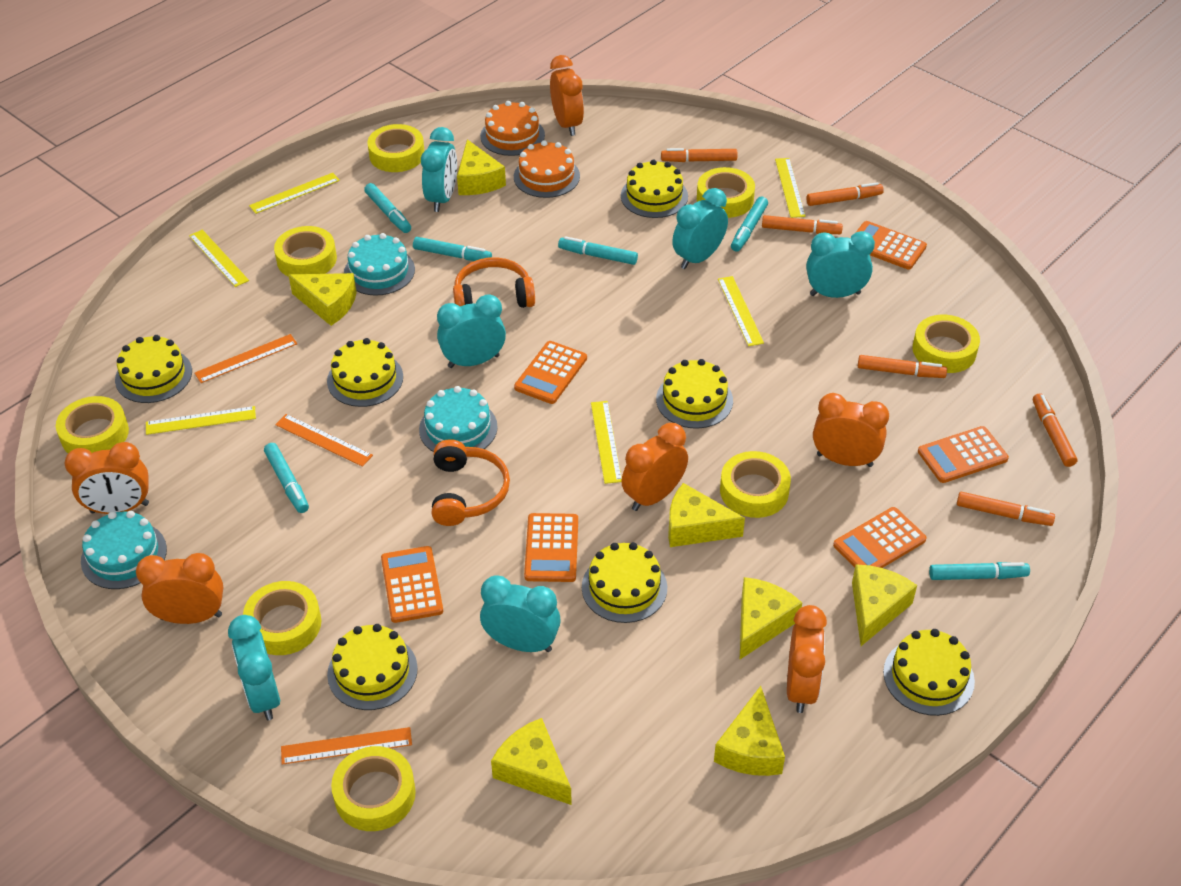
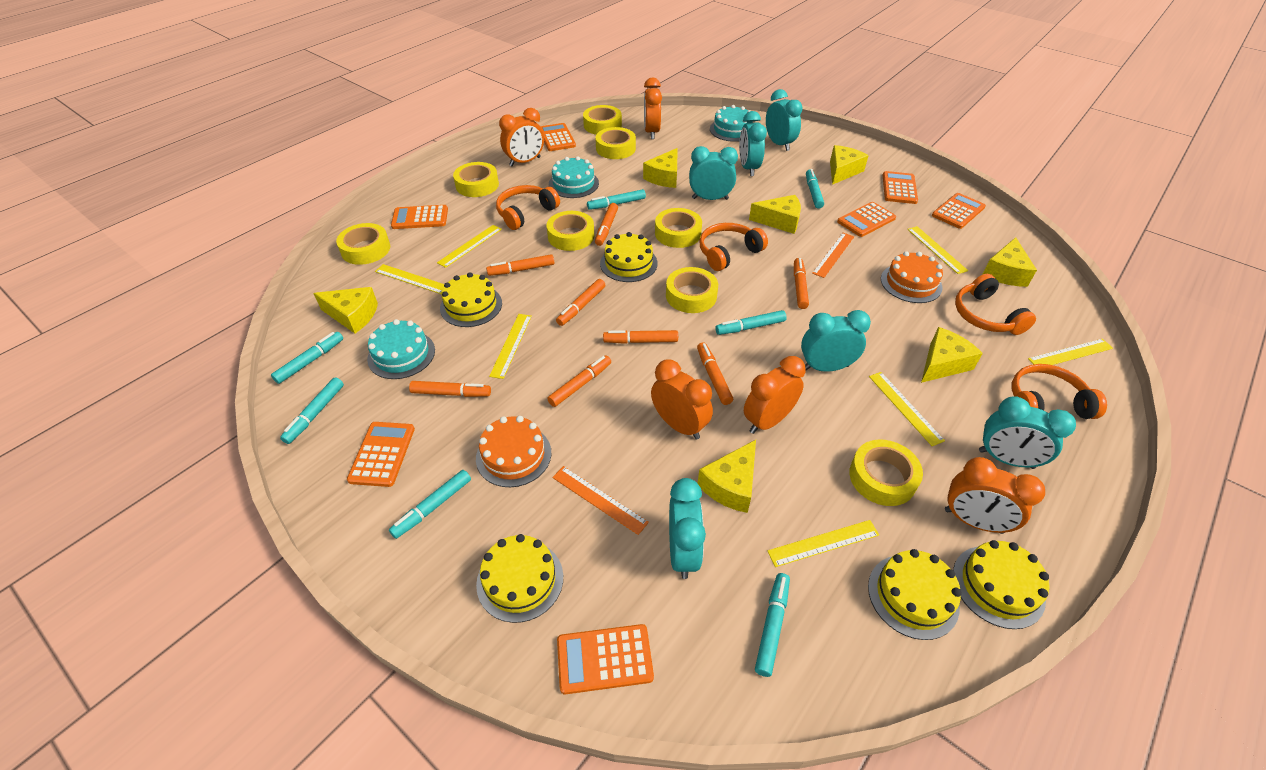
orange calculator: [381,546,443,623] [514,341,587,404] [524,513,578,582] [833,507,927,568] [856,221,927,270] [918,426,1009,483] = 6 -> [347,422,415,487] [391,205,448,229] [540,123,576,151] [557,624,654,694] [837,202,896,237] [883,171,918,204] [932,193,986,229] = 7
orange clock: [65,442,149,514] [136,553,223,624] [550,55,584,136] [621,423,688,511] [787,605,827,713] [813,393,889,467] = 6 -> [499,108,544,166] [644,78,662,139] [651,359,713,439] [744,356,806,434] [945,457,1045,534] = 5
orange headphones: [432,439,510,526] [453,257,535,308] = 2 -> [496,185,560,230] [700,223,768,271] [955,274,1036,335] [1012,364,1107,419] = 4
orange marker: [661,148,738,162] [762,215,843,234] [807,182,884,206] [858,355,947,378] [957,492,1055,526] [1033,393,1078,467] = 6 -> [409,381,491,397] [486,254,554,276] [547,355,611,407] [556,279,605,326] [595,203,618,246] [603,330,678,344] [697,342,733,405] [794,258,809,309] = 8
orange ruler: [194,334,297,383] [275,414,373,467] [281,727,412,765] = 3 -> [552,466,649,535] [812,233,854,278] = 2
turquoise marker: [264,443,309,513] [364,183,411,233] [413,237,492,261] [558,236,638,265] [731,196,768,252] [929,562,1030,580] = 6 -> [271,332,343,384] [280,378,344,444] [389,470,471,539] [587,189,646,210] [716,310,787,335] [755,573,790,677] [806,169,824,209] = 7
yellow cake: [115,335,192,403] [327,338,403,407] [327,624,418,710] [582,542,667,623] [621,159,688,218] [656,359,733,429] [883,629,975,716] = 7 -> [440,272,502,327] [476,534,563,623] [600,232,658,282] [868,549,961,640] [953,540,1050,629] = 5
yellow ruler: [146,406,256,435] [189,229,249,287] [249,173,340,214] [591,401,622,484] [718,276,764,346] [775,158,806,218] = 6 -> [375,264,444,294] [437,225,502,268] [489,314,532,379] [767,520,879,567] [869,372,945,446] [907,226,968,274] [1028,339,1113,365] = 7

